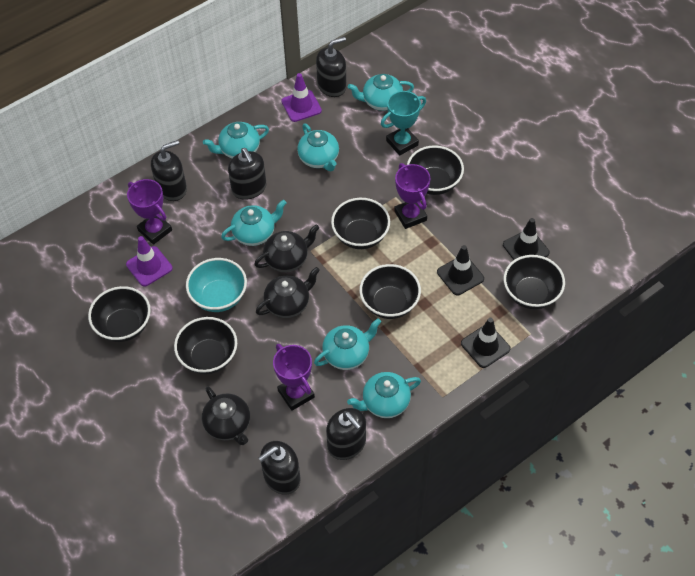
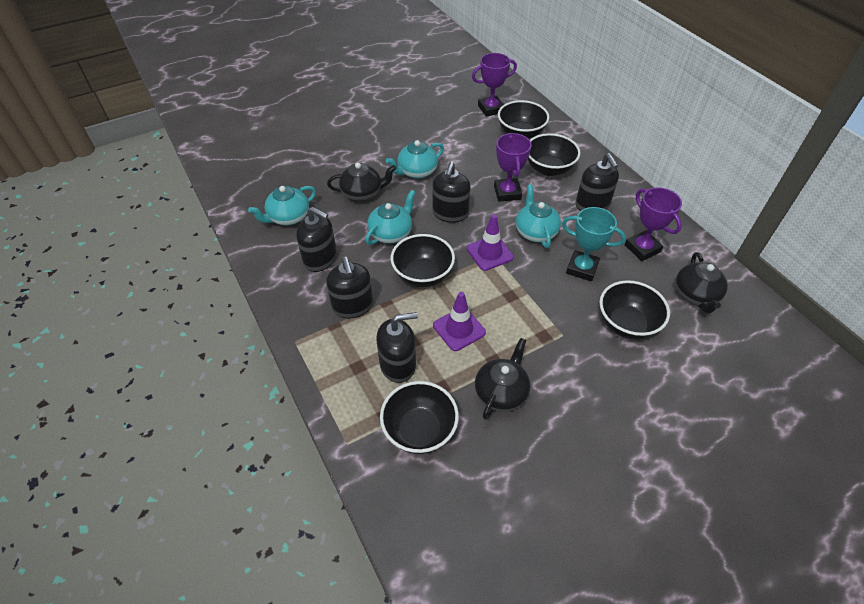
black bowl: [88,286,151,342] [174,317,237,374] [331,198,390,249] [359,264,421,319] [407,145,464,195] [504,255,565,309] = 6 -> [380,381,459,454] [391,234,455,287] [498,100,549,139] [528,133,580,176] [600,280,670,340] = 5
black traffic cone: [437,245,484,296] [461,318,511,368] [503,218,550,260] = 3 -> none = 0
turquoise bowl: [186,258,247,312] = 1 -> none = 0
turquoise teapot: [203,122,269,158] [221,200,287,246] [297,123,339,171] [314,319,381,370] [347,372,421,418] [348,74,414,111] = 6 -> [248,186,316,225] [365,190,416,245] [386,140,444,179] [516,184,561,248] = 4

